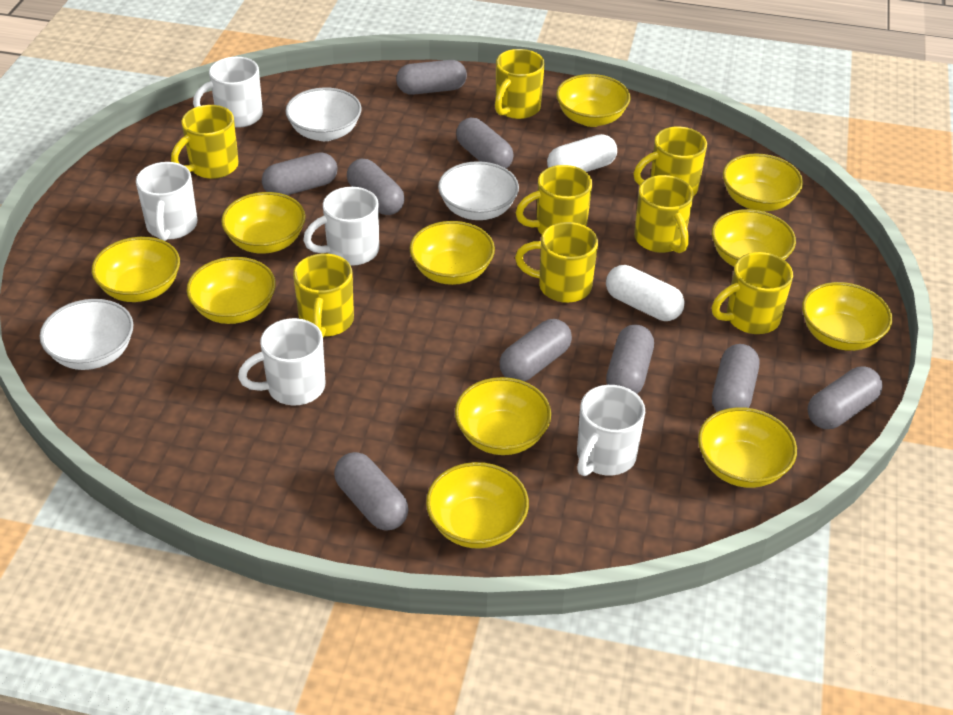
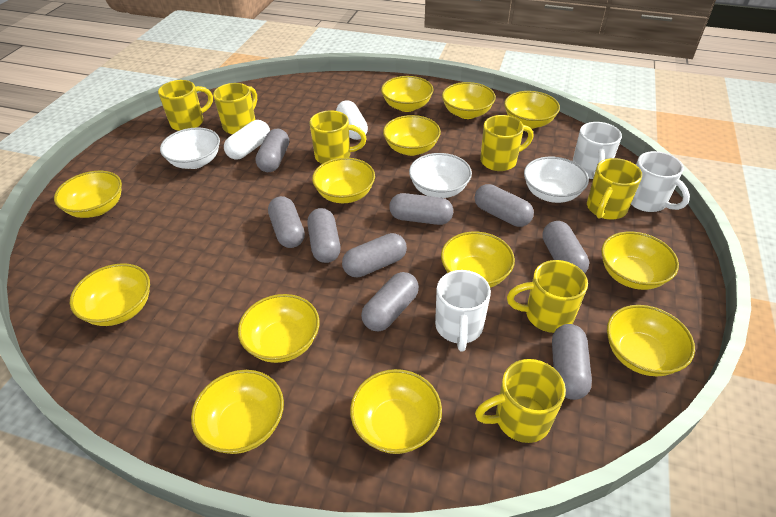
white mug: [136,162,197,241] [193,57,263,128] [238,318,325,405] [303,187,379,266] [577,385,645,476] = 5 -> [435,270,491,352] [573,122,622,179] [631,151,690,212] = 3
yellow bowl: [92,237,180,302] [186,257,276,324] [221,192,306,254] [410,221,495,285] [426,462,529,549] [455,377,551,455] [556,74,631,127] [698,407,797,488] [712,209,796,266] [723,153,803,211] [802,282,892,351] = 11 -> [54,171,122,218] [70,263,150,326] [191,370,284,454] [238,294,320,363] [312,158,375,203] [350,369,442,454] [381,76,434,112] [383,115,441,156] [441,232,515,288] [442,82,496,119] [504,91,560,129] [601,231,679,290] [607,305,695,376] = 13
yellow mug: [171,105,239,179] [293,253,354,337] [495,49,545,119] [515,222,598,303] [516,165,592,234] [633,127,707,195] [634,175,694,253] [712,252,793,334] = 8 -> [158,80,213,131] [213,83,257,134] [310,110,367,164] [475,359,566,443] [480,115,533,171] [507,260,588,333] [587,158,642,220] = 7

